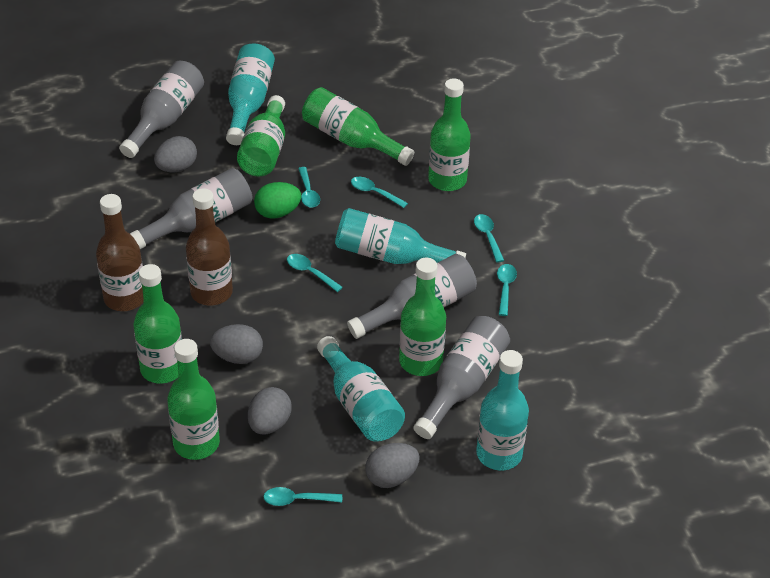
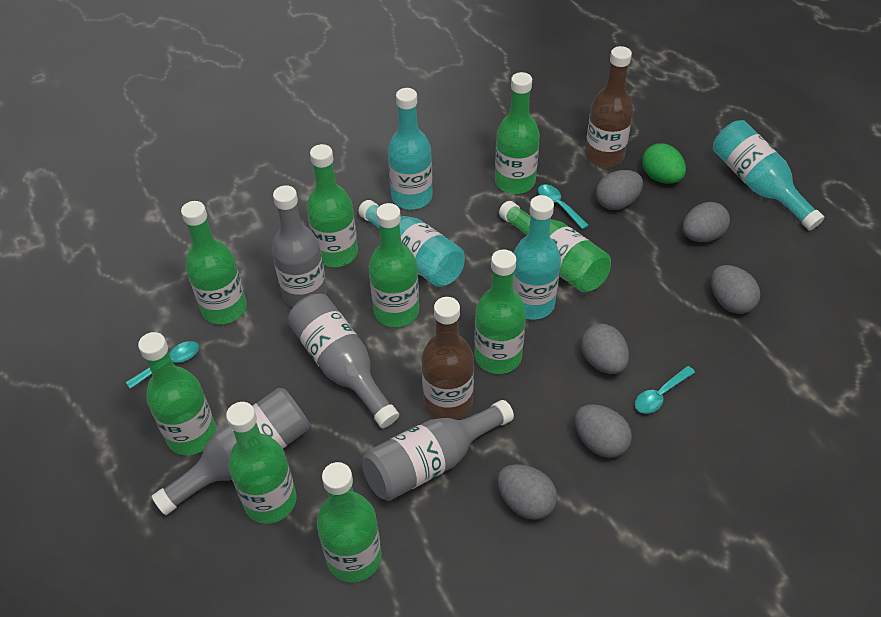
green bottle: [133,264,182,384] [167,339,220,460] [237,95,285,177] [302,87,414,166] [399,258,446,376] [428,79,471,191] = 6 -> [138,332,217,455] [181,201,247,324] [226,402,297,524] [307,144,358,267] [317,462,382,582] [369,203,419,327] [474,249,526,374] [495,72,540,194] [499,201,611,292] = 9
grey egg: [154,136,197,172] [210,324,263,364] [248,387,292,434] [366,443,420,488] = 4 -> [497,464,557,520] [575,404,632,458] [581,324,629,374] [596,170,643,210] [683,202,730,242] [711,265,760,314] = 6
turquoise spoon: [263,487,342,506] [287,254,343,292] [298,167,320,208] [351,177,408,208] [474,214,504,263] [497,264,517,316] = 6 -> [126,341,199,389] [538,184,589,229] [635,366,695,414] = 3

